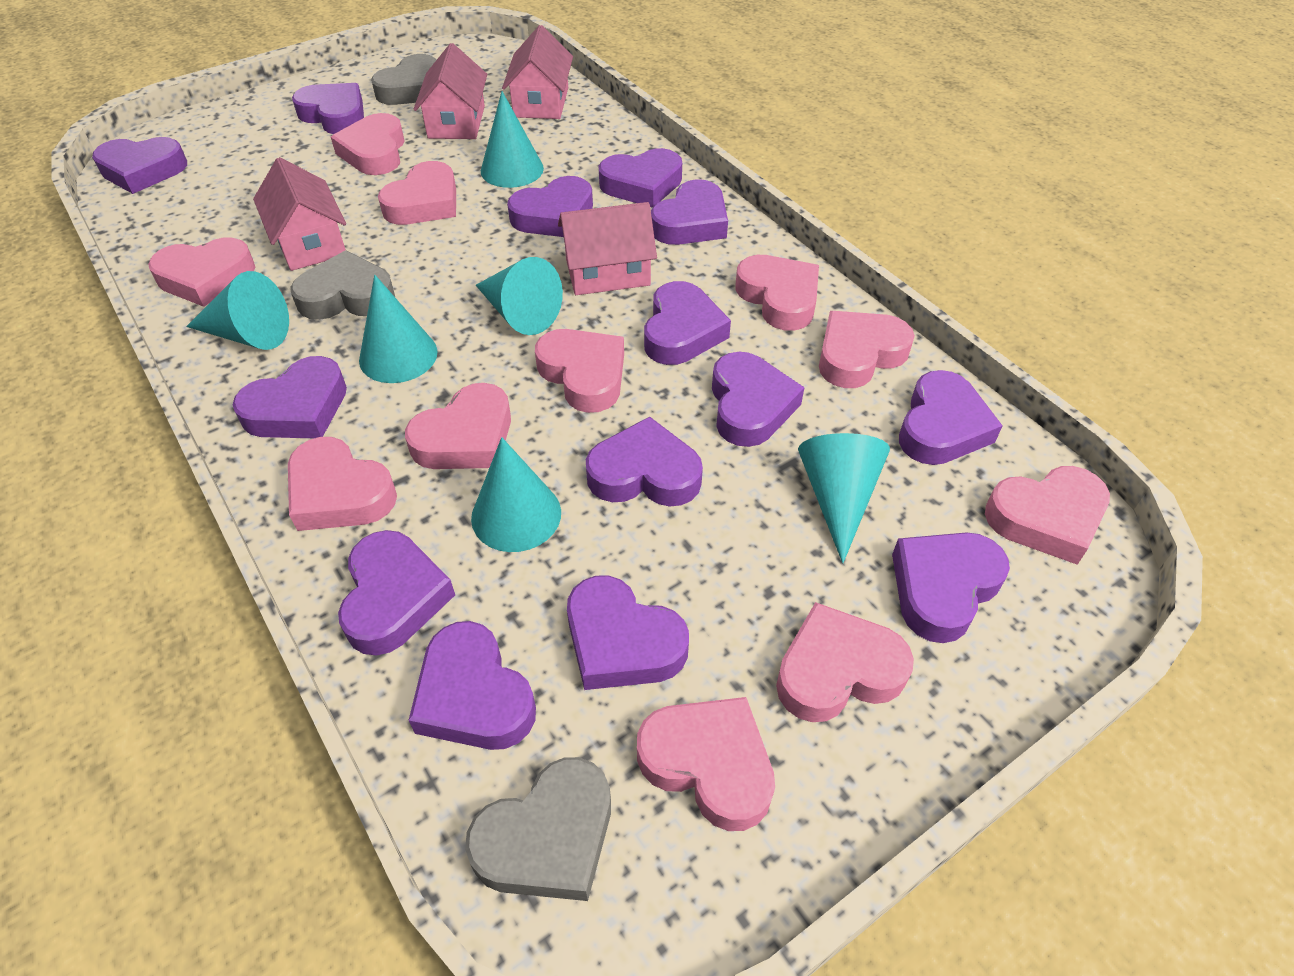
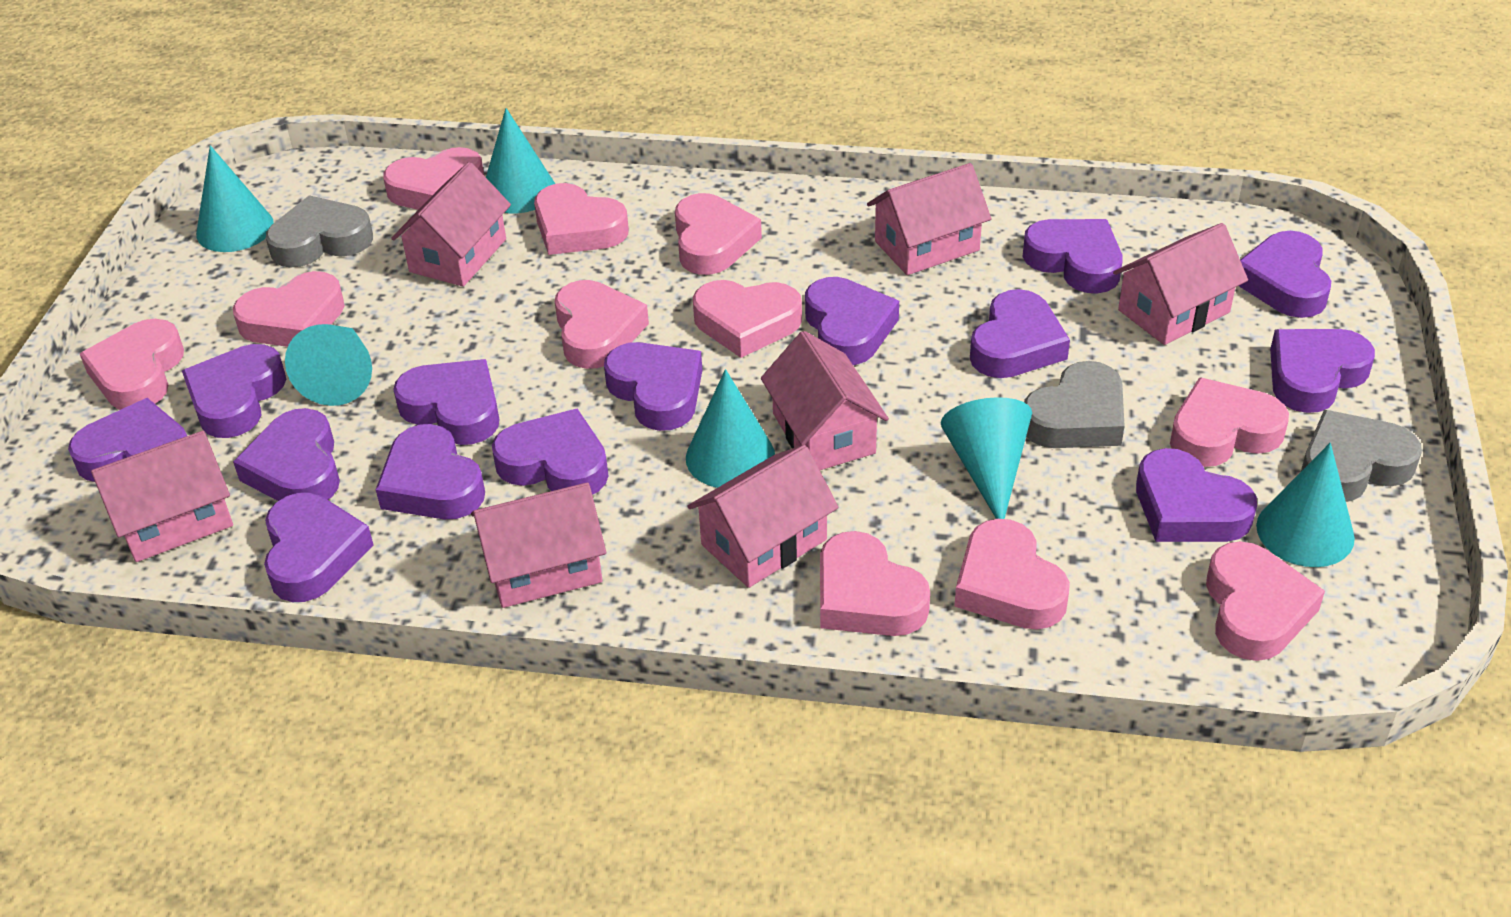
pink house: [253,157,346,271] [414,43,487,139] [502,25,573,119] [558,202,657,295] = 4 -> [91,431,233,562] [391,162,511,287] [471,482,606,608] [687,445,839,588] [761,331,889,470] [867,163,991,275] [1113,223,1248,345] = 7

